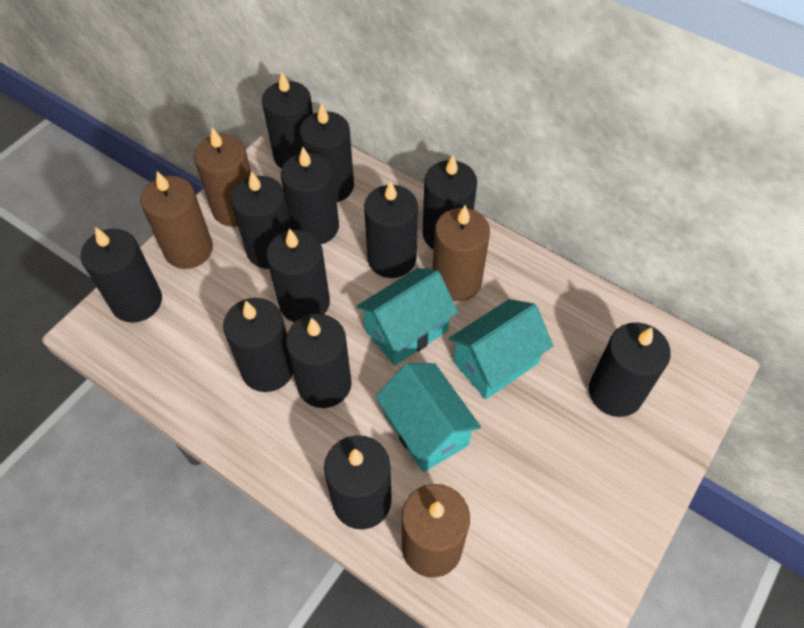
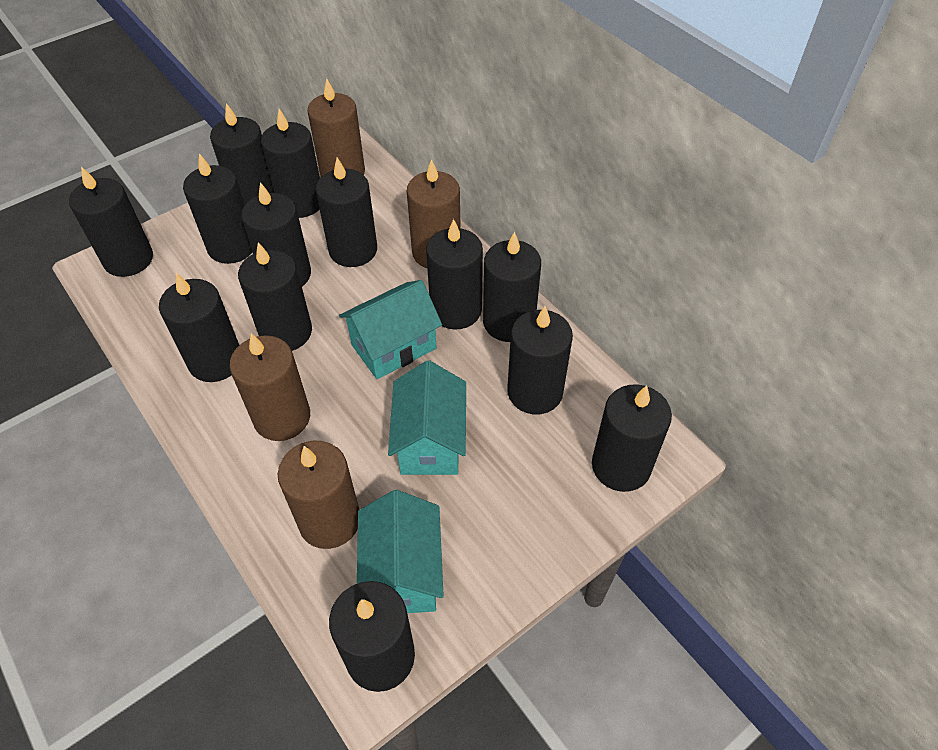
black candle: [80,227,162,323] [223,298,293,392] [231,171,292,269] [262,72,313,169] [266,228,330,323] [281,147,339,244] [286,314,352,408] [299,103,354,202] [324,435,392,529] [364,180,418,278] [423,155,477,250] [589,322,671,417] = 12 -> [69,166,153,277] [159,273,239,382] [183,153,252,264] [210,103,274,204] [238,242,312,351] [241,182,311,286] [261,109,320,218] [316,157,377,267] [329,581,415,692] [426,219,483,330] [483,231,541,342] [507,306,573,414] [592,384,672,492] = 13

